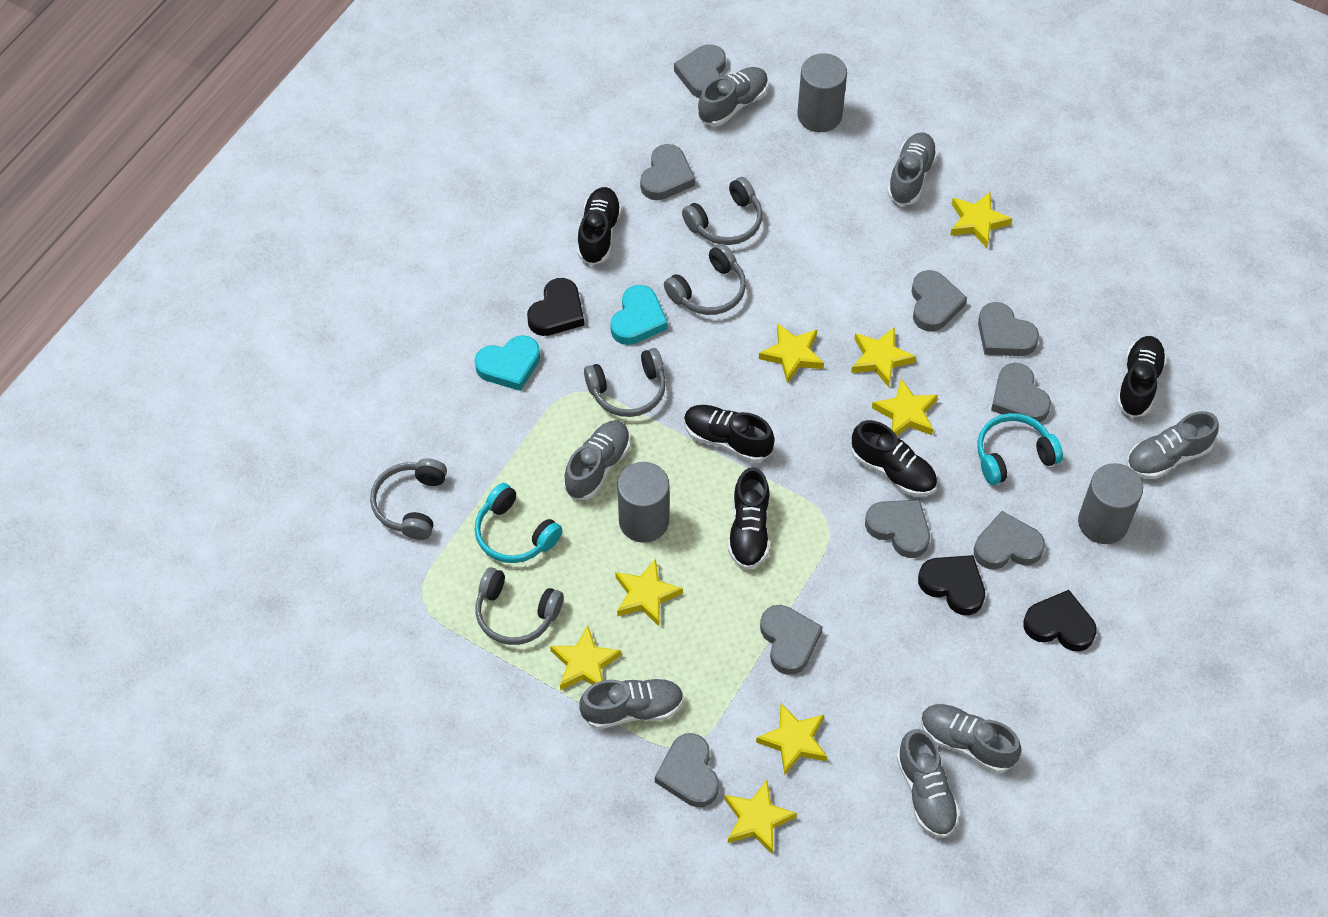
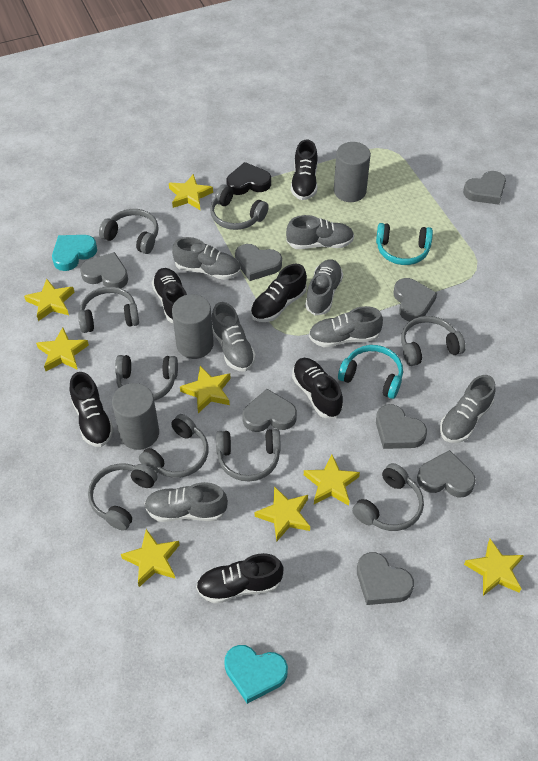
black heart: [527,278,584,336] [918,555,985,615] [1023,590,1097,651] = 3 -> [226,162,271,195] = 1
black shoe: [577,187,622,265] [684,405,775,462] [728,467,769,569] [852,420,937,496] [1117,336,1167,417] = 5 -> [70,372,114,447] [152,268,187,323] [196,553,283,604] [251,264,307,322] [291,139,318,200] [292,358,343,418] = 6
grey headphones: [370,458,447,540] [475,567,563,645] [584,348,666,417] [664,244,746,315] [682,177,762,245] = 5 -> [78,286,139,333] [88,463,157,531] [99,209,159,254] [115,355,178,401] [139,414,209,478] [210,184,269,230] [216,429,281,482] [352,463,424,531] [401,316,466,366] = 9
grey heart: [640,144,695,200] [655,733,719,807] [674,44,726,98] [760,605,823,675] [865,500,930,558] [912,270,967,332] [974,511,1045,569] [978,302,1039,356] [991,363,1051,423] = 9 -> [80,252,128,288] [235,244,282,281] [242,389,297,432] [357,552,414,605] [376,404,427,449] [394,278,437,322] [417,450,476,497] [463,171,506,205] = 8

